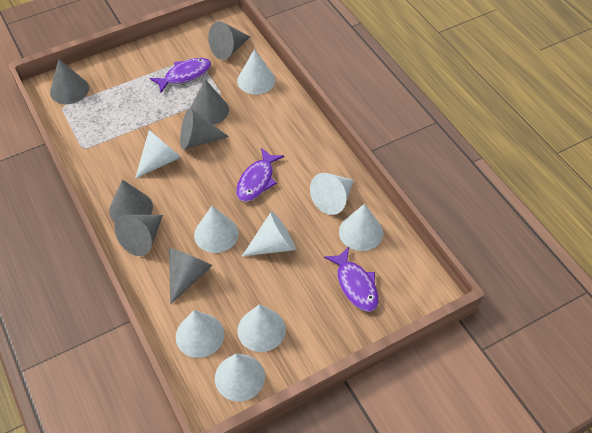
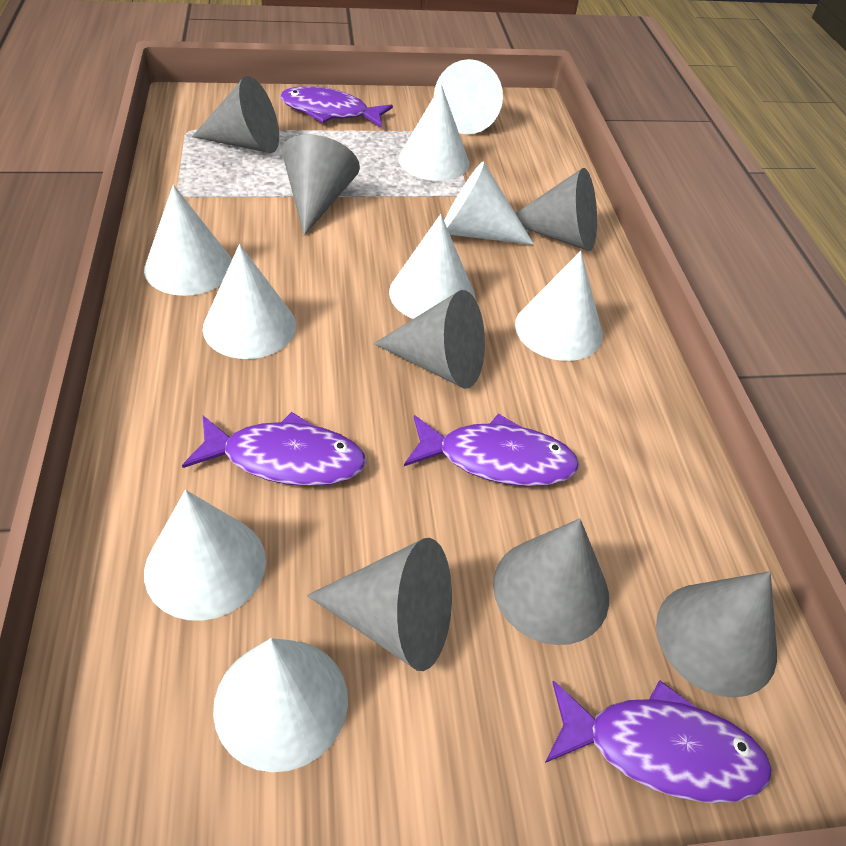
purple fish: [150,58,211,93] [236,148,284,202] [324,247,379,312] = 3 -> [182,412,366,486] [280,86,393,128] [404,414,580,486] [545,680,772,803] = 4

